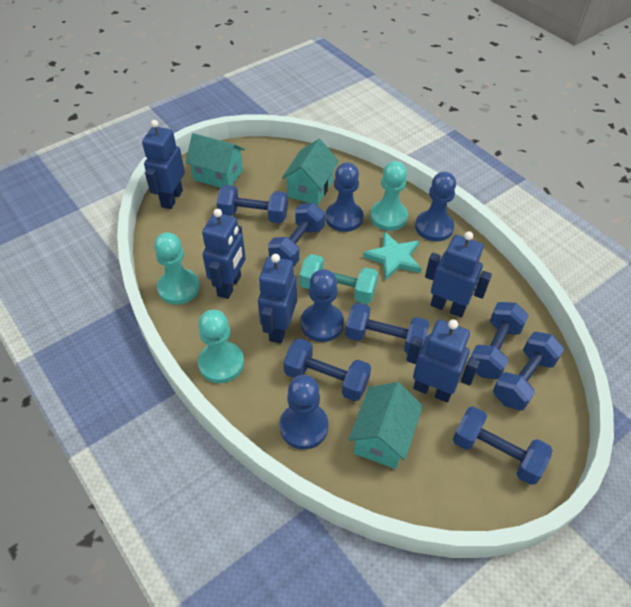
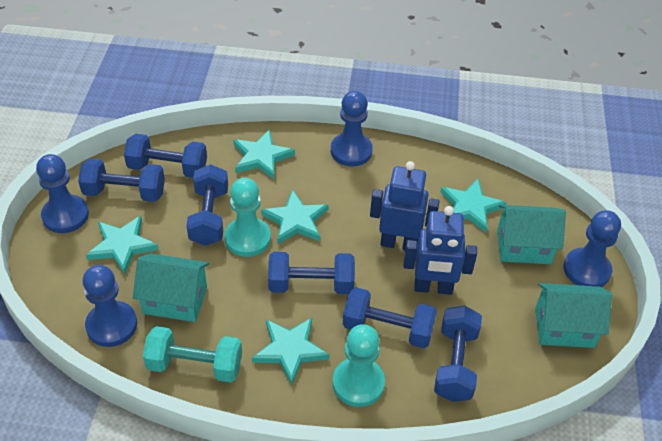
blue dumbbell: [217,185,288,223] [268,203,325,267] [283,338,371,401] [345,302,429,354] [453,406,553,485] [471,302,529,379] [493,332,564,410] = 7 -> [78,159,165,202] [124,134,207,178] [186,164,228,246] [268,252,355,294] [343,287,437,348] [434,306,482,402] = 6
blue robot: [142,120,185,209] [202,209,246,299] [258,254,297,343] [406,319,480,402] [425,231,492,317] = 5 -> [370,161,440,250] [404,206,477,295] = 2
turquoise pawn: [154,232,200,305] [198,310,244,383] [370,161,408,231] = 3 -> [224,178,271,257] [332,324,385,407] = 2
turquoise star: [363,232,422,281] = 1 -> [86,216,159,275] [233,129,295,179] [252,318,329,385] [261,189,328,244] [441,179,507,233] = 5

